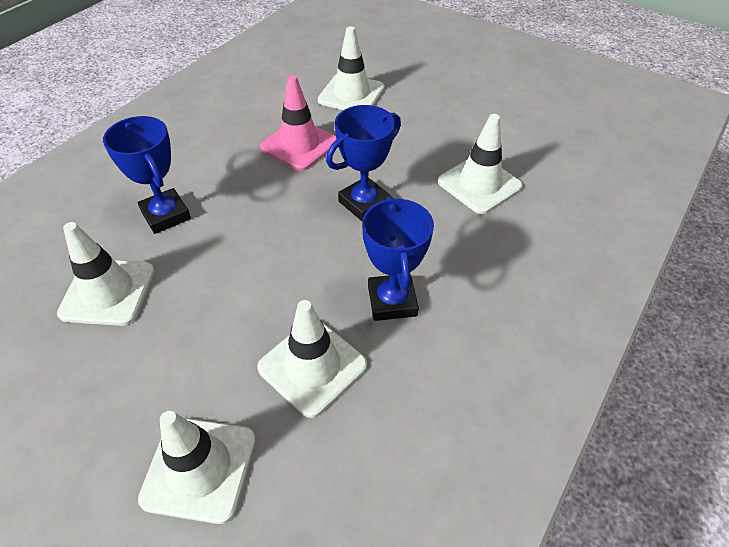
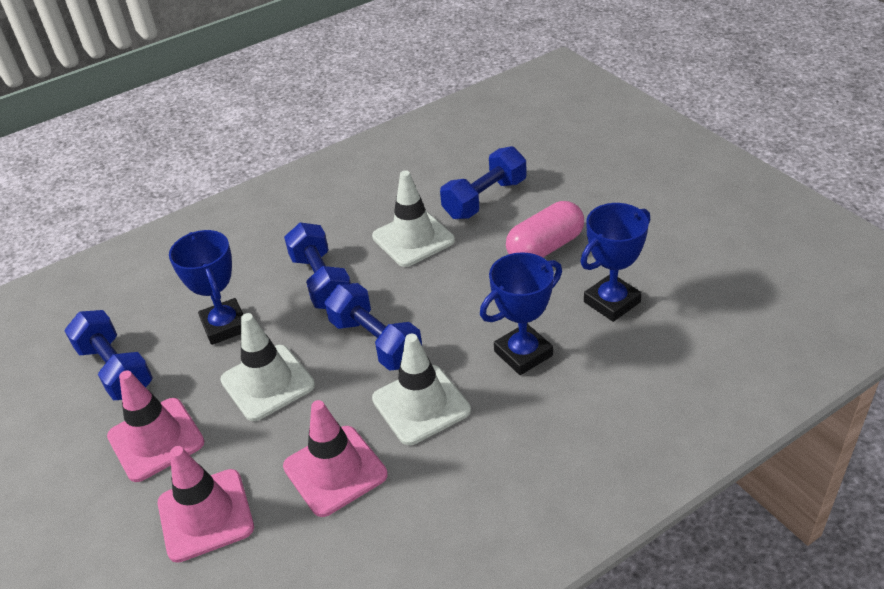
blue dumbbell: none = 0 -> [64,310,153,400] [284,222,351,309] [325,283,422,370] [440,146,527,219] = 4
pink capsule: none = 0 -> [506,201,584,257] = 1
pink traffic cone: [260,75,337,171] = 1 -> [107,370,204,482] [158,446,254,563] [283,400,388,517] = 3
white traffic cone: [57,222,155,326] [138,411,256,524] [257,300,367,418] [318,26,385,110] [438,114,523,214] = 5 -> [220,313,315,421] [372,170,455,267] [372,334,471,445] = 3

